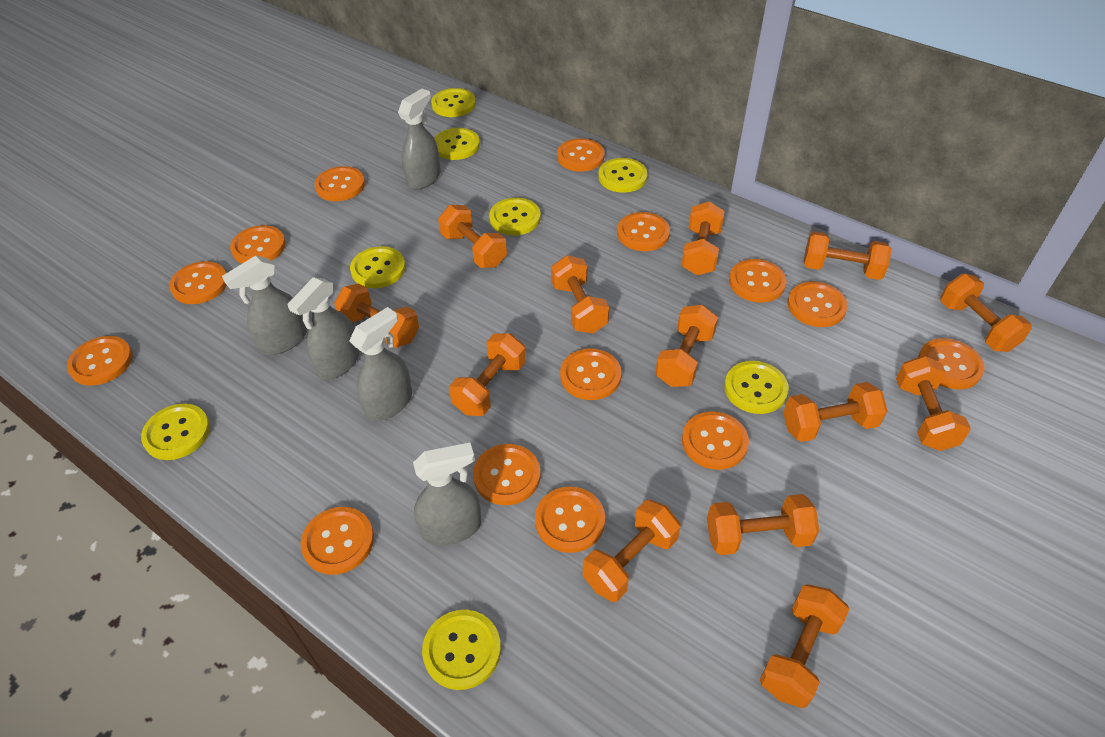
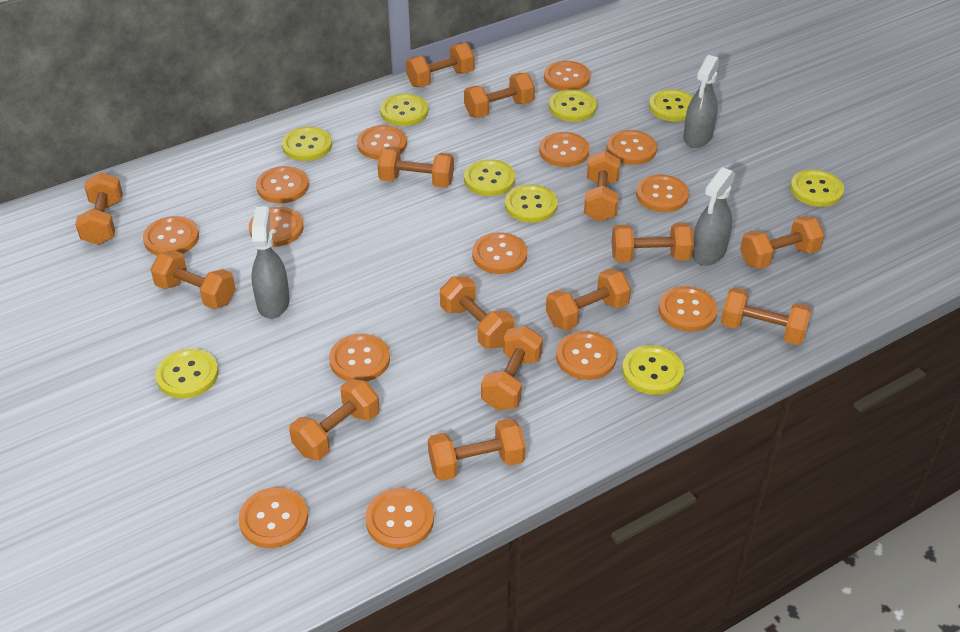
grey spray bottle: [222,256,307,355] [287,277,360,379] [349,307,412,421] [398,89,441,189] [413,443,481,546] = 5 -> [251,206,290,319] [683,55,719,148] [692,167,735,266] = 3
orange dumbbell: [334,283,419,348] [438,205,507,268] [449,333,526,416] [551,256,609,333] [583,500,681,602] [655,305,718,387] [681,201,724,275] [707,494,819,555] [760,584,849,708] [783,382,888,442] [804,231,892,280] [896,356,971,451] [940,274,1032,352] = 13 -> [75,172,123,245] [150,250,236,309] [289,379,379,460] [378,147,454,188] [406,43,474,87] [428,418,526,481] [440,276,514,349] [464,73,535,118] [481,326,543,410] [546,269,631,331] [584,151,620,222] [611,223,694,262] [721,287,811,345] [740,216,825,269] = 14
yellow button: [141,403,210,460] [350,246,405,288] [422,610,501,690] [431,88,476,117] [434,128,480,160] [489,198,541,235] [598,158,647,193] [724,361,789,414] = 8 -> [155,348,219,398] [282,126,332,161] [380,94,428,126] [464,159,515,196] [505,184,558,223] [549,89,597,122] [622,345,684,395] [649,89,693,122] [790,169,844,207] = 9

